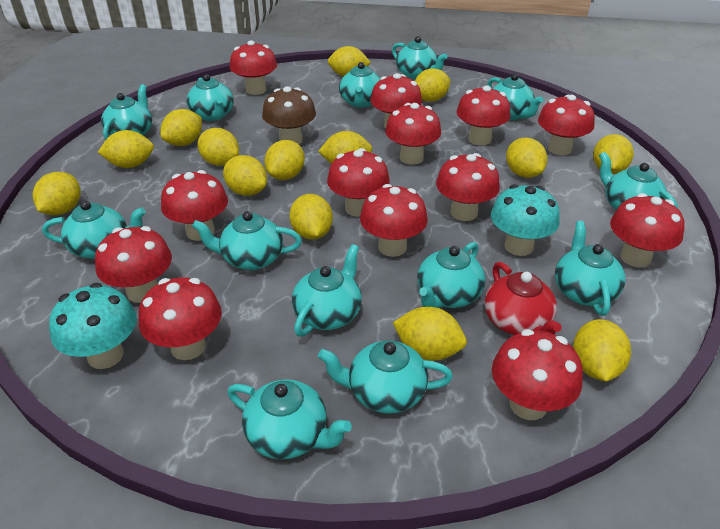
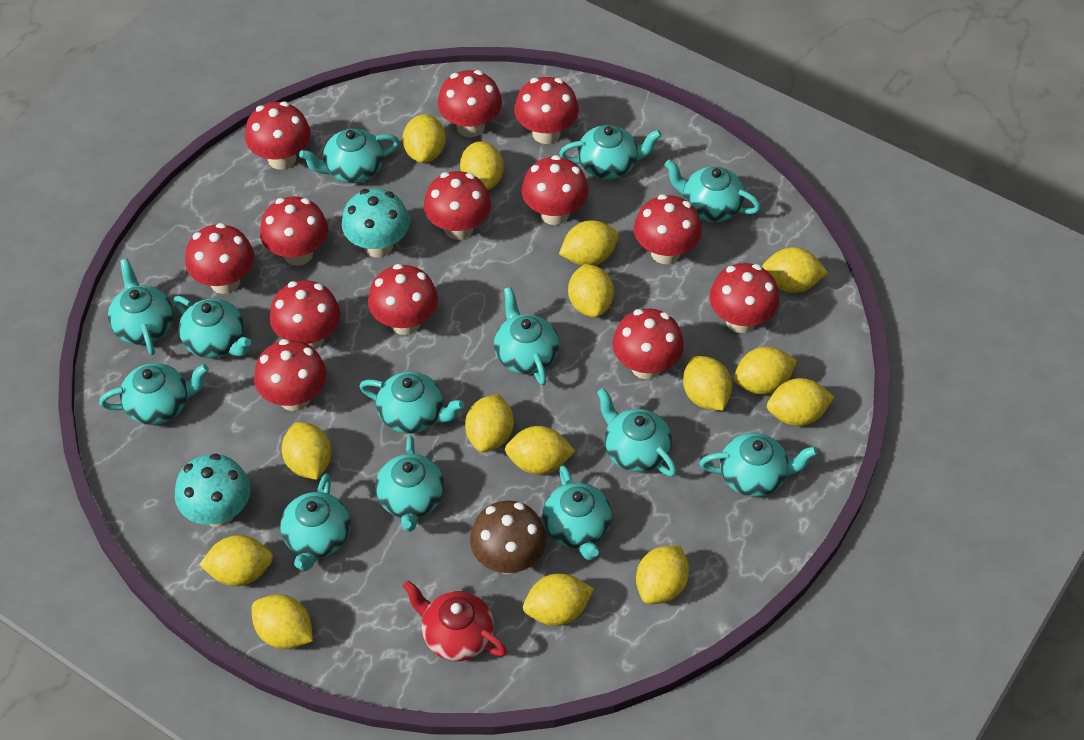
yellow lemon: [33,172,80,215] [98,130,154,168] [160,109,202,146] [197,128,239,166] [223,155,267,196] [264,140,305,180] [289,194,333,240] [318,131,372,164] [328,46,371,77] [393,307,467,361] [415,68,451,102] [506,138,548,178] [573,319,631,381] [593,134,634,174] = 14 -> [199,535,273,586] [252,595,313,649] [282,422,331,480] [403,114,446,163] [460,142,504,190] [465,394,514,452] [505,426,575,475] [523,573,594,626] [559,220,619,266] [568,264,614,318] [636,546,689,604] [683,356,732,411] [734,347,797,394] [762,247,828,293] [767,378,834,426] = 15

